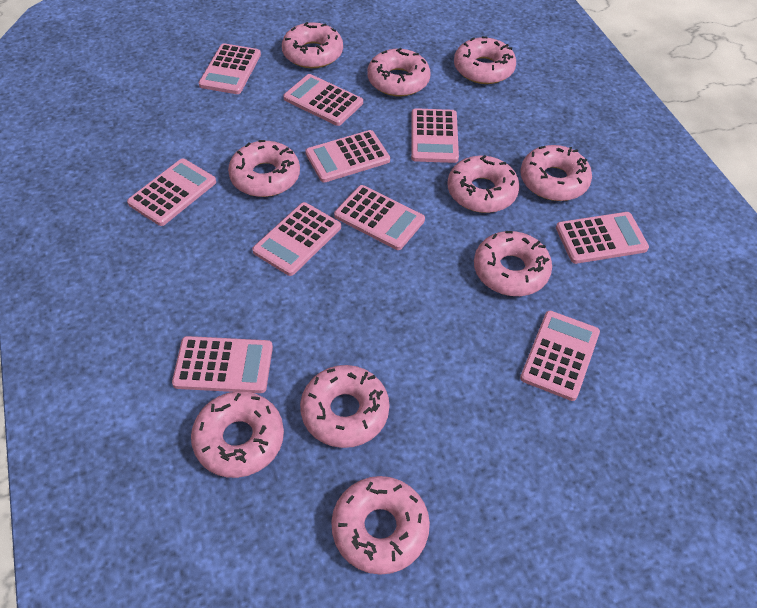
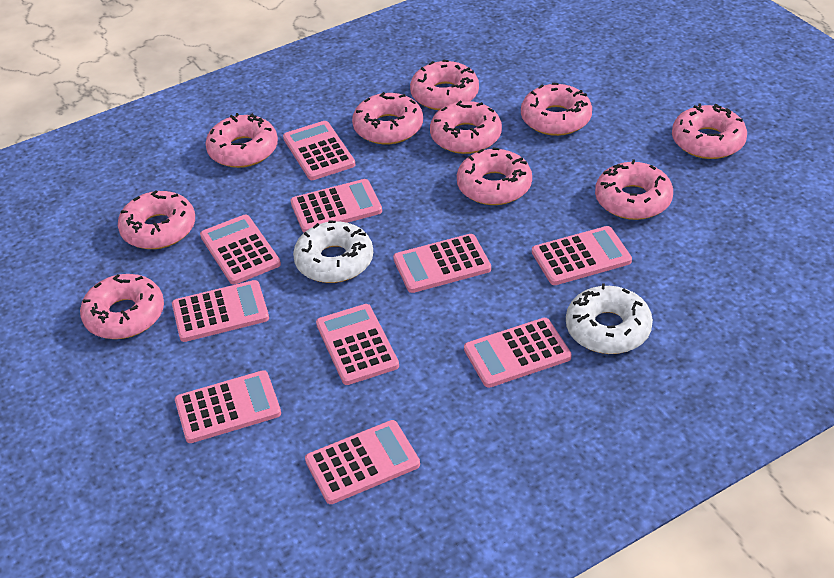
white donut: none = 0 -> [293,220,373,283] [566,283,653,354] = 2

